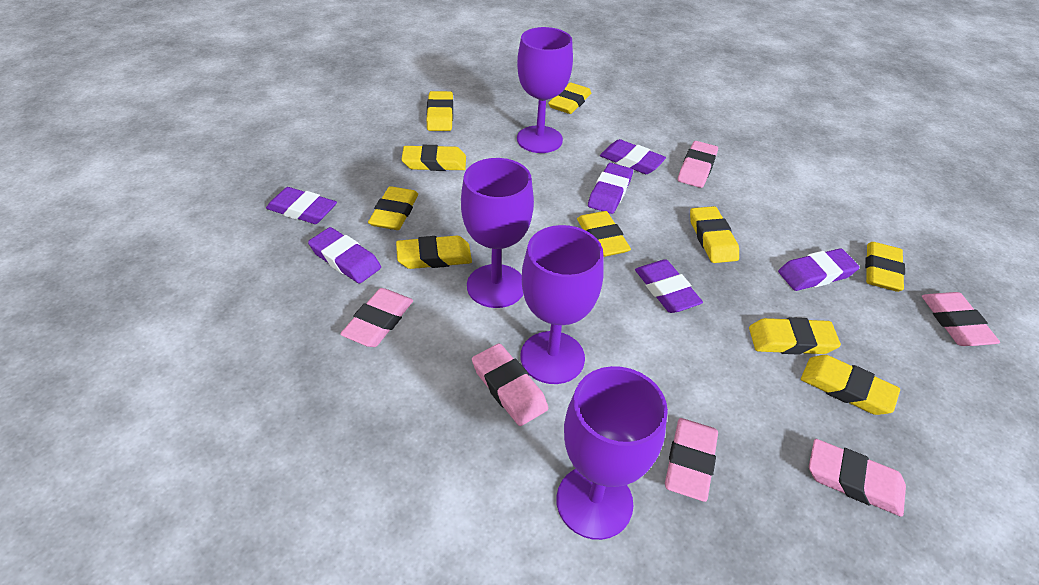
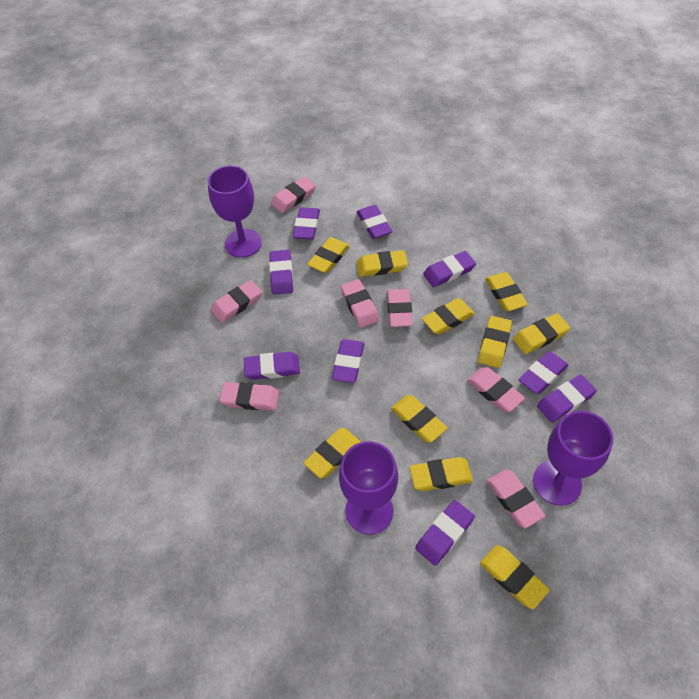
pink eraser: [340,288,413,347] [472,343,548,426] [665,418,718,502] [678,141,718,188] [809,439,906,517] [922,292,1000,346] = 6 -> [211,280,262,323] [219,382,279,411] [271,177,316,213] [340,279,379,328] [387,289,413,327] [467,367,525,412] [487,469,545,528] = 7
purple eraser: [266,187,337,224] [308,227,381,284] [588,163,633,214] [600,139,666,174] [635,259,703,313] [778,248,860,291] = 6 -> [244,352,300,380] [269,250,293,295] [293,207,320,239] [332,339,364,383] [357,205,393,239] [415,500,475,566] [423,251,476,287] [518,351,568,394] [537,375,597,423] = 9
purple goblet: [461,158,534,308] [517,27,573,153] [520,225,604,384] [556,366,668,540] = 4 -> [207,166,262,258] [339,441,398,535] [533,411,613,506] = 3

